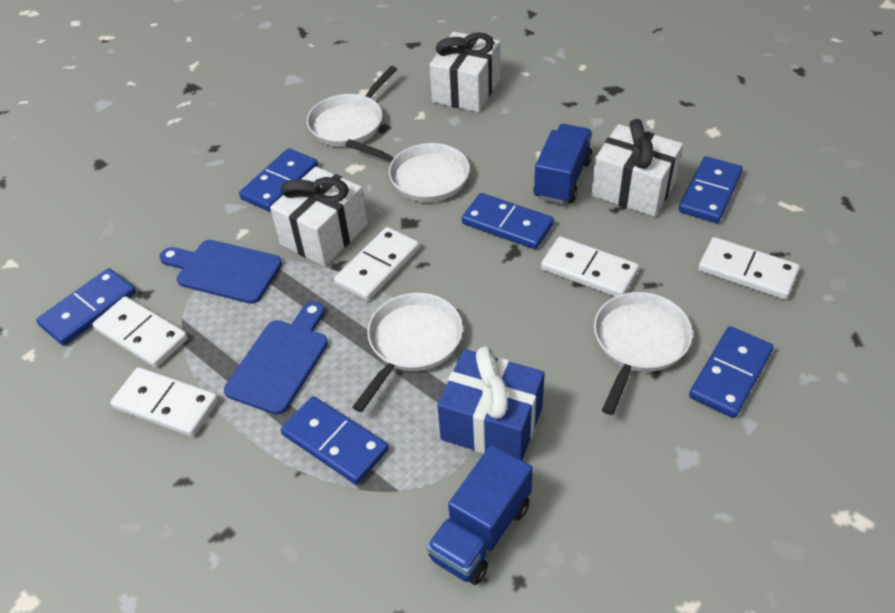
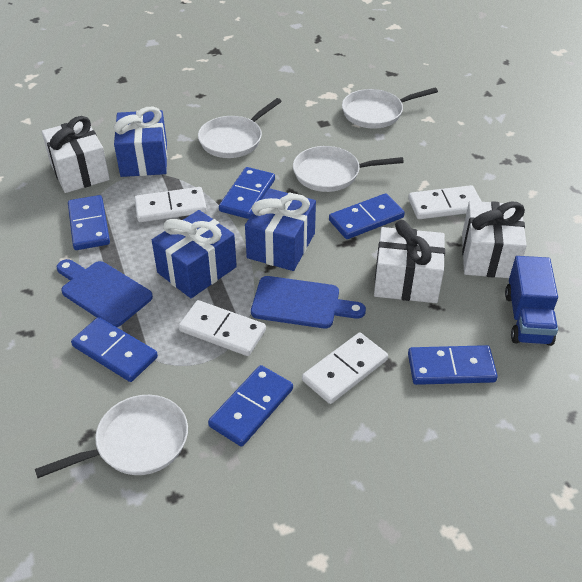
blue gift: [437,346,545,460] = 1 -> [114,107,167,177] [152,210,237,298] [245,188,316,271] = 3
blue truck: [427,445,533,585] [533,124,593,204] = 2 -> [505,256,558,346] = 1
white domino: [92,296,188,368] [110,367,219,437] [334,227,420,301] [541,236,639,297] [698,237,800,300] = 5 -> [134,187,207,222] [179,300,266,356] [302,333,388,404] [408,185,482,219] = 4

